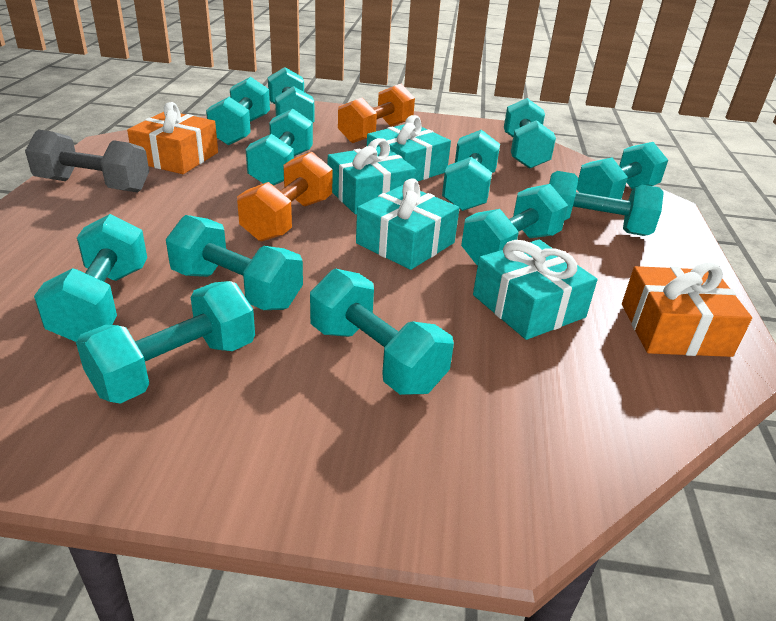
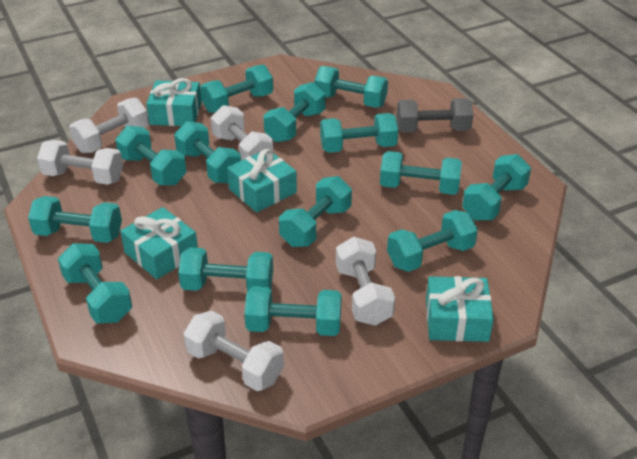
orange dumbbell: [237,152,333,242] [338,84,415,143] = 2 -> none = 0
orange gift: [127,102,218,174] [622,263,752,357] = 2 -> none = 0
turquoise dumbbell: [34,214,147,342] [76,281,255,404] [166,215,303,310] [206,77,270,145] [246,109,313,186] [268,67,314,123] [310,269,454,395] [442,130,500,211] [461,184,568,266] [504,98,556,169] [549,171,664,236] [577,142,668,199] = 12 -> [28,196,122,243] [58,243,132,323] [116,126,186,186] [174,121,241,184] [178,247,273,291] [200,65,273,113] [245,286,342,336] [264,82,326,143] [279,176,352,247] [315,66,388,108] [320,113,398,153] [380,151,462,195] [387,210,478,272] [462,154,531,221] = 14
white dumbbell: none = 0 -> [37,140,123,185] [69,98,149,153] [183,310,284,391] [211,105,274,161] [336,237,395,326] = 5

